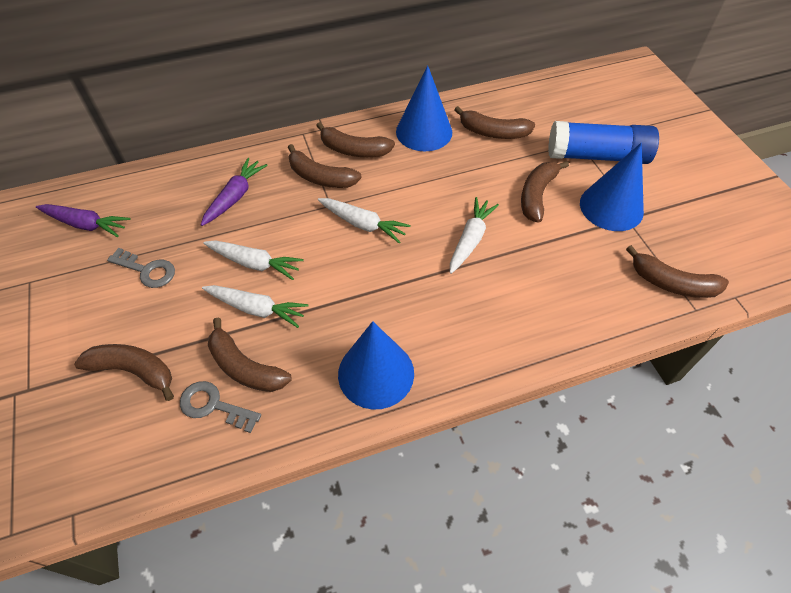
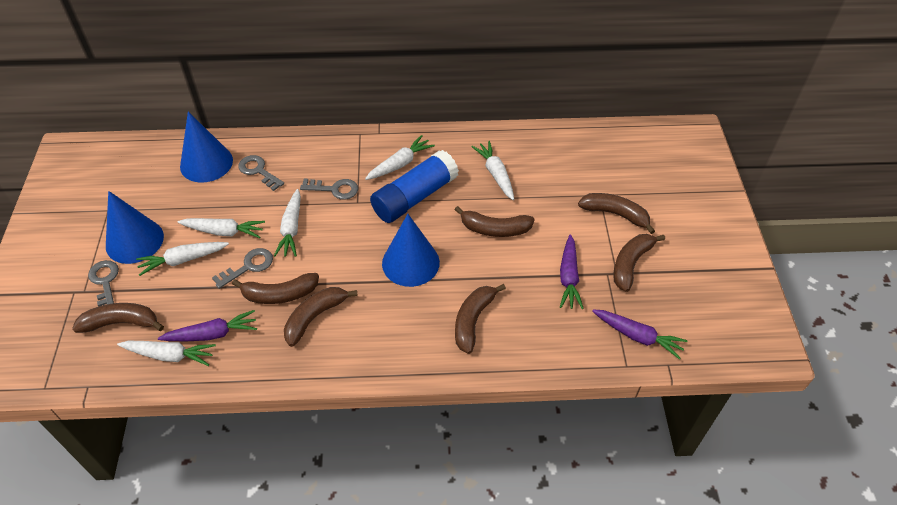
grey key: [107,248,175,288] [180,381,261,433] = 2 -> [88,260,119,307] [212,248,273,289] [238,155,284,191] [300,179,358,200] = 4
purple carrot: [36,204,131,237] [201,158,268,226] = 2 -> [158,310,257,341] [560,235,584,309] [592,310,688,360] = 3
white carrot: [202,285,308,328] [203,240,304,280] [318,198,411,243] [450,197,499,274] = 4 -> [117,340,216,366] [136,242,229,276] [178,218,265,238] [274,189,301,257] [365,135,435,180] [472,141,514,200] = 6

